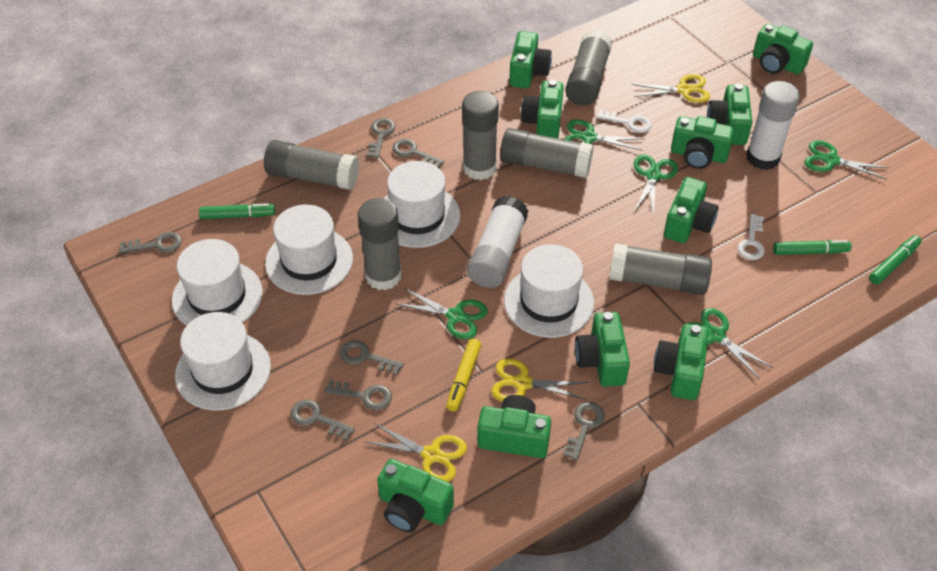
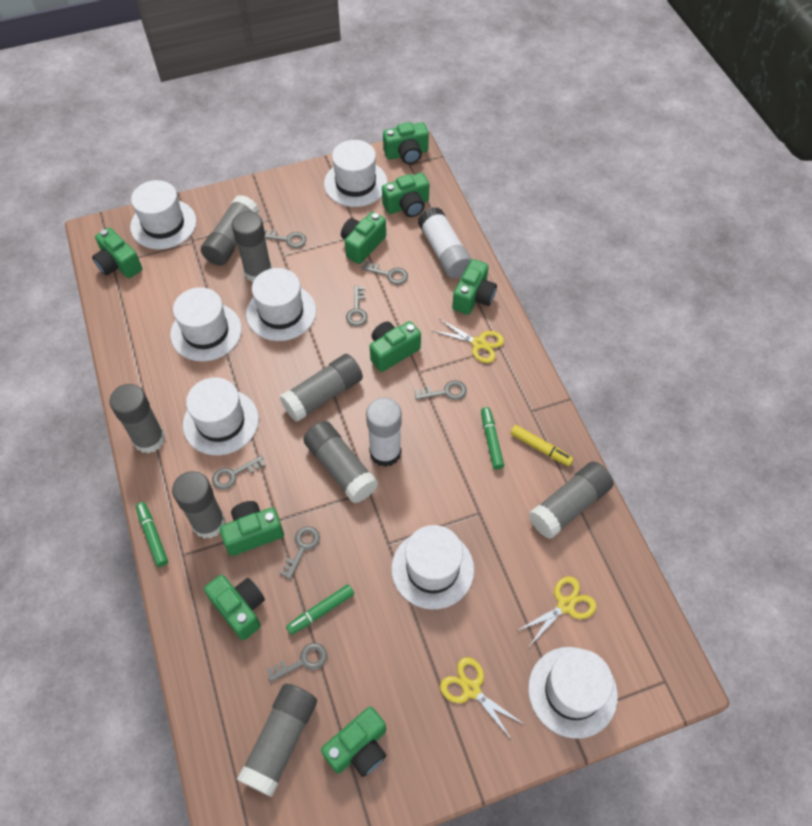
green camera: [377,459,454,532] [477,395,551,458] [509,31,552,88] [521,80,564,138] [575,312,630,387] [654,324,709,400] [664,177,719,243] [671,116,734,169] [707,84,752,145] [753,24,813,75] = 10 -> [92,227,142,278] [204,575,265,640] [220,501,284,556] [321,707,386,777] [341,212,386,264] [370,321,421,372] [382,173,429,217] [383,122,429,164] [452,259,497,315] = 9
green scissors: [395,288,488,339] [564,119,644,151] [634,154,678,217] [687,308,773,379] [804,140,889,180] = 5 -> none = 0
grey glue stick: [264,140,359,190] [358,198,402,290] [462,91,499,180] [500,128,594,178] [565,30,612,106] [609,243,712,295] = 6 -> [110,384,165,454] [172,471,226,539] [201,195,259,266] [232,211,272,282] [237,684,317,797] [280,354,363,422] [303,421,378,503] [529,462,614,539] = 8
white hat: [172,239,263,326] [175,312,271,410] [265,204,353,295] [384,161,460,248] [504,244,594,338] = 5 -> [130,180,197,249] [170,287,242,362] [183,377,259,455] [246,268,316,341] [324,140,388,207] [392,525,474,609] [528,647,618,739] = 7
white key: [597,109,652,133] [738,214,765,260] = 2 -> none = 0

